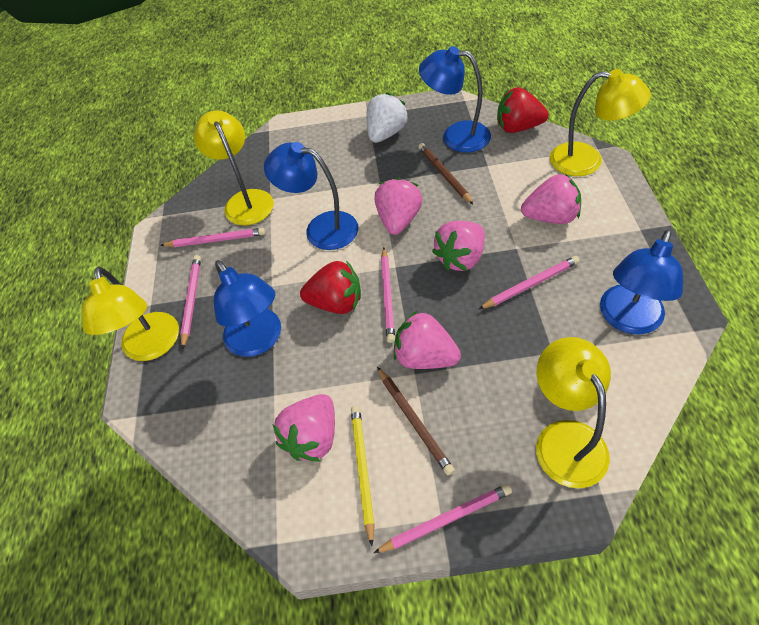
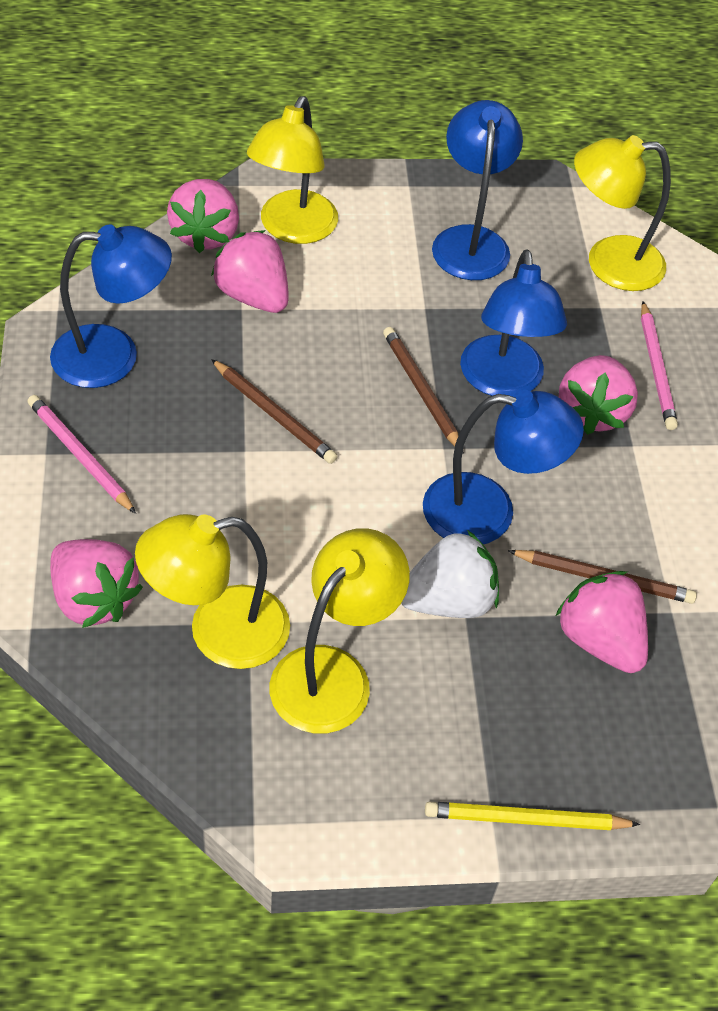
brown pencil: [377,367,455,475] [418,143,474,205] = 2 -> [211,359,338,464] [383,327,464,454] [508,550,697,604] = 3
pink pencil: [160,228,265,247] [180,255,201,350] [374,484,512,553] [381,248,395,343] [479,256,580,309] = 5 -> [27,395,136,514] [641,301,678,430] = 2
red strawberry: [300,260,361,314] [497,87,548,133] = 2 -> none = 0

